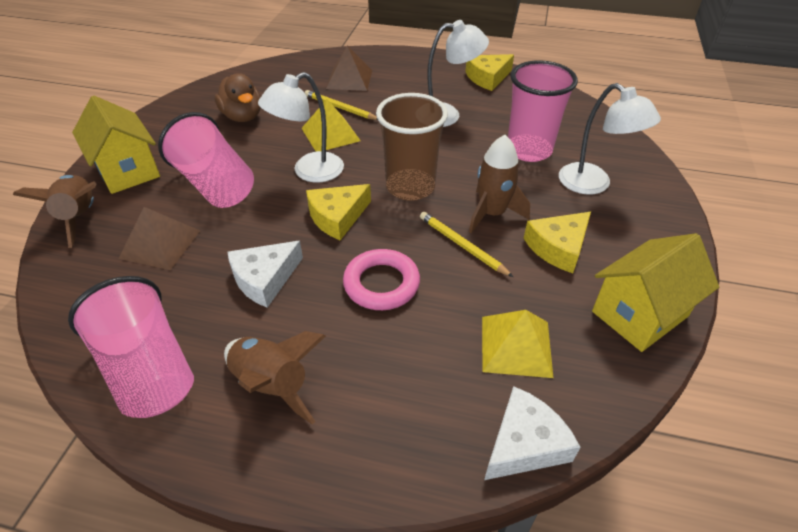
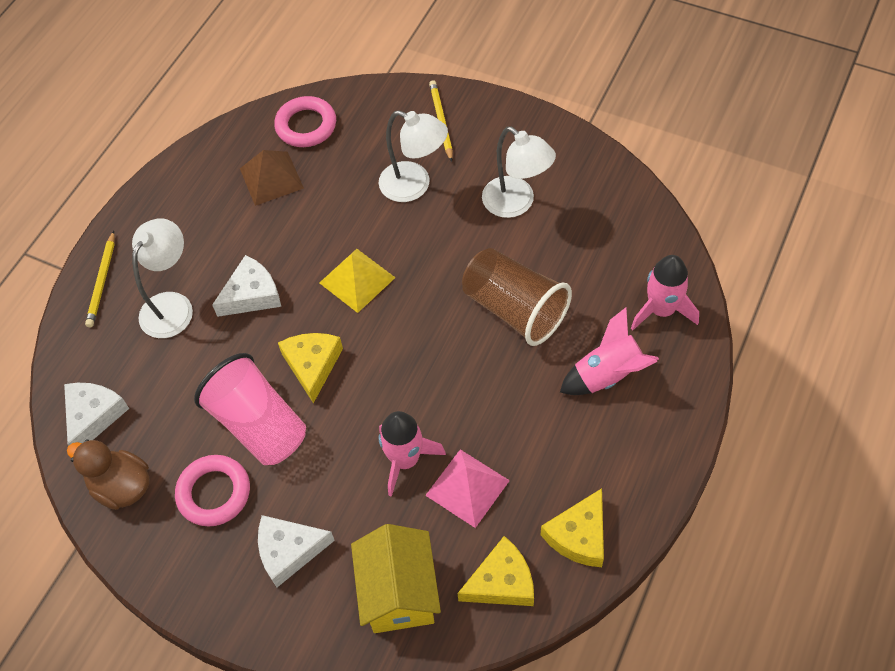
brown pyramid: [118,207,200,270] [326,46,372,91] = 2 -> [240,150,304,206] = 1
brown rocket: [13,175,96,248] [224,331,326,425] [469,135,530,233] = 3 -> none = 0
pink cup: [68,276,194,418] [158,112,254,208] [508,60,578,162] = 3 -> [194,353,306,465] = 1
pink pyramid: none = 0 -> [425,449,510,528] = 1
pink ring: [343,249,420,310] = 1 -> [175,455,250,527] [274,96,336,147] = 2
pink rocket: none = 0 -> [379,411,446,497] [560,308,659,395] [631,255,699,330] = 3
white cheese: [227,241,303,308] [484,386,580,480] = 2 -> [64,383,129,446] [212,255,281,317] [258,515,335,587] = 3
yellow house: [72,96,160,194] [592,233,719,352] = 2 -> [351,524,441,633] = 1
yellow pyramid: [301,99,361,152] [482,310,553,378] = 2 -> [319,249,396,313] = 1

